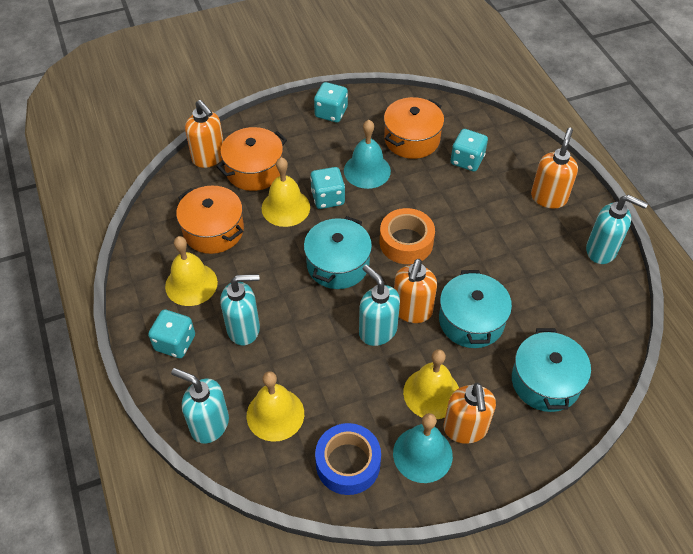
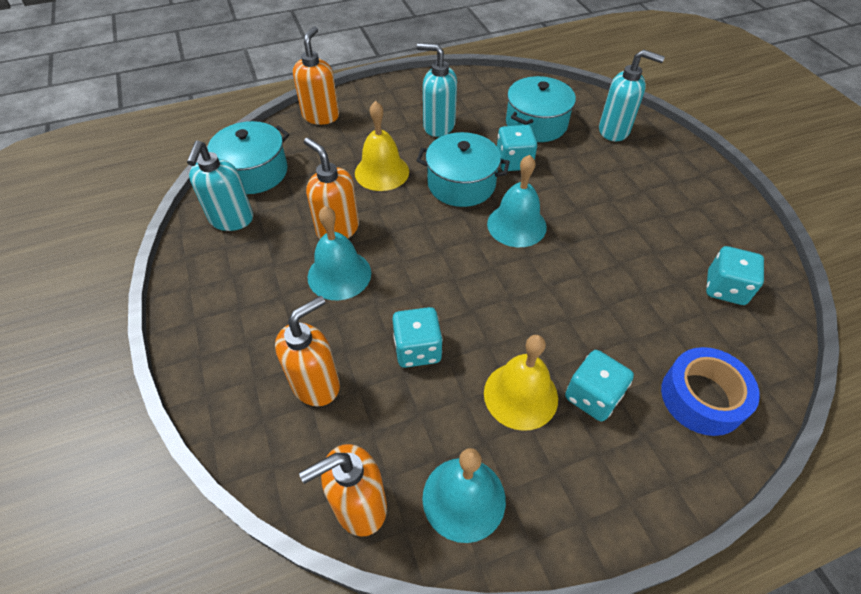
orange pot: [176,186,244,254] [216,127,287,191] [384,97,444,159] = 3 -> none = 0
orange tape: [380,208,435,264] = 1 -> none = 0
turquoise bell: [344,120,391,189] [393,413,453,483] = 2 -> [308,206,371,300] [422,448,506,543] [487,155,547,247] = 3
turquoise soap dispenser: [171,368,229,444] [220,274,260,345] [359,265,400,346] [586,195,648,264] = 4 -> [187,140,253,231] [417,43,457,137] [599,49,665,141] = 3
yellow bell: [165,236,218,306] [247,371,304,442] [262,157,310,227] [403,349,459,419] = 4 -> [355,101,409,191] [484,335,558,431] = 2

